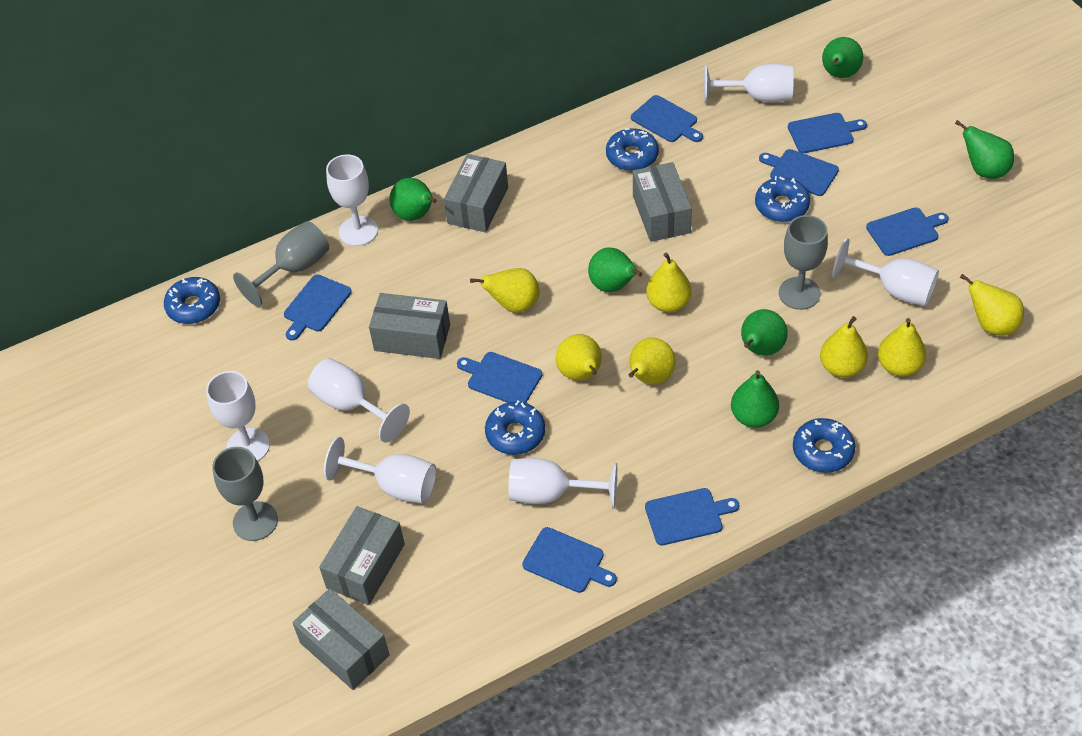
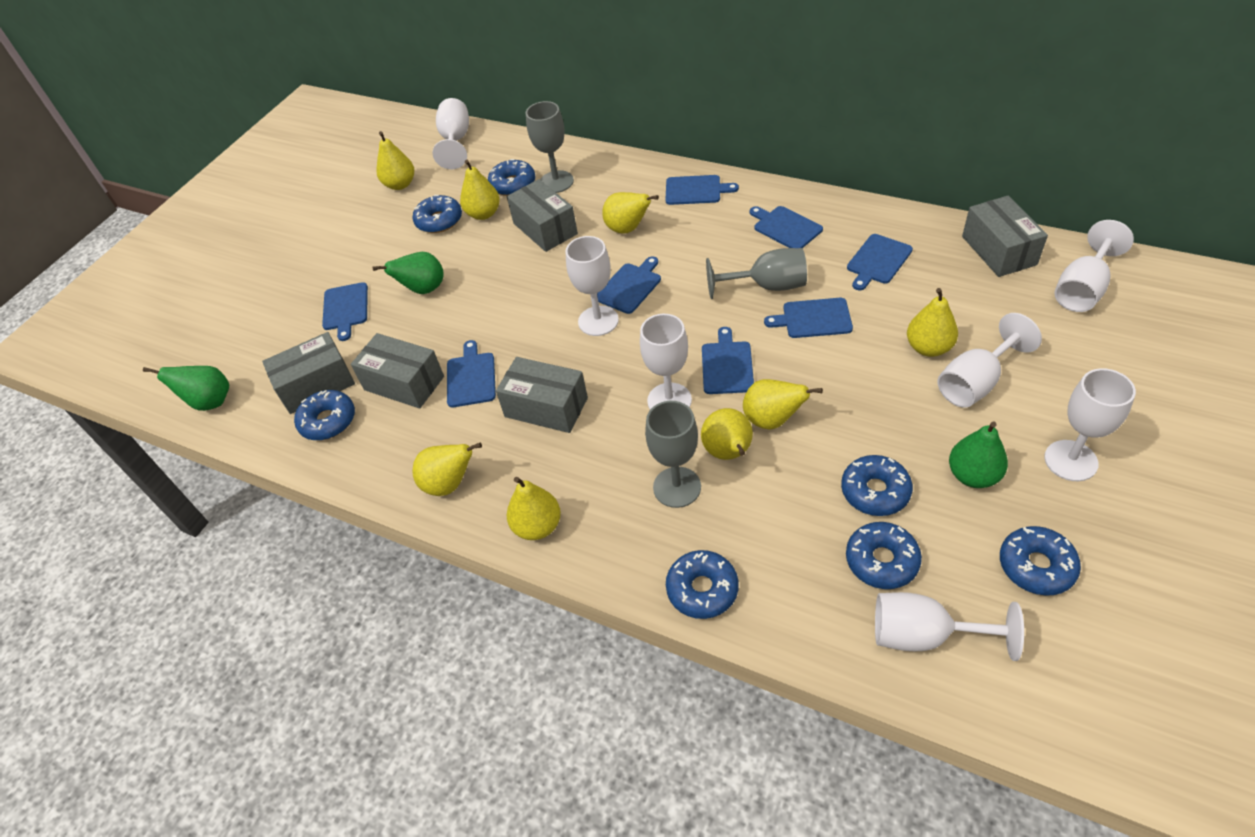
blue donut: [164,277,220,324] [485,401,545,455] [606,128,659,171] [755,176,810,222] [793,418,855,473] = 5 -> [294,390,355,440] [413,195,462,233] [488,159,536,196] [666,550,739,619] [841,455,913,516] [846,522,922,589] [1000,526,1081,596] = 7
green pear: [389,178,437,221] [588,247,643,292] [731,370,779,428] [741,309,788,356] [822,37,863,78] [955,120,1014,179] = 6 -> [143,366,229,411] [372,252,444,294] [949,421,1008,488] = 3
yellow pear: [470,268,540,313] [556,334,602,381] [629,338,675,384] [646,253,692,312] [820,316,868,378] [878,318,926,376] [960,274,1024,336] = 7 -> [377,131,414,190] [412,443,482,496] [460,160,500,220] [507,477,561,540] [602,192,659,233] [701,408,753,460] [743,379,823,429] [907,288,958,357] = 8

